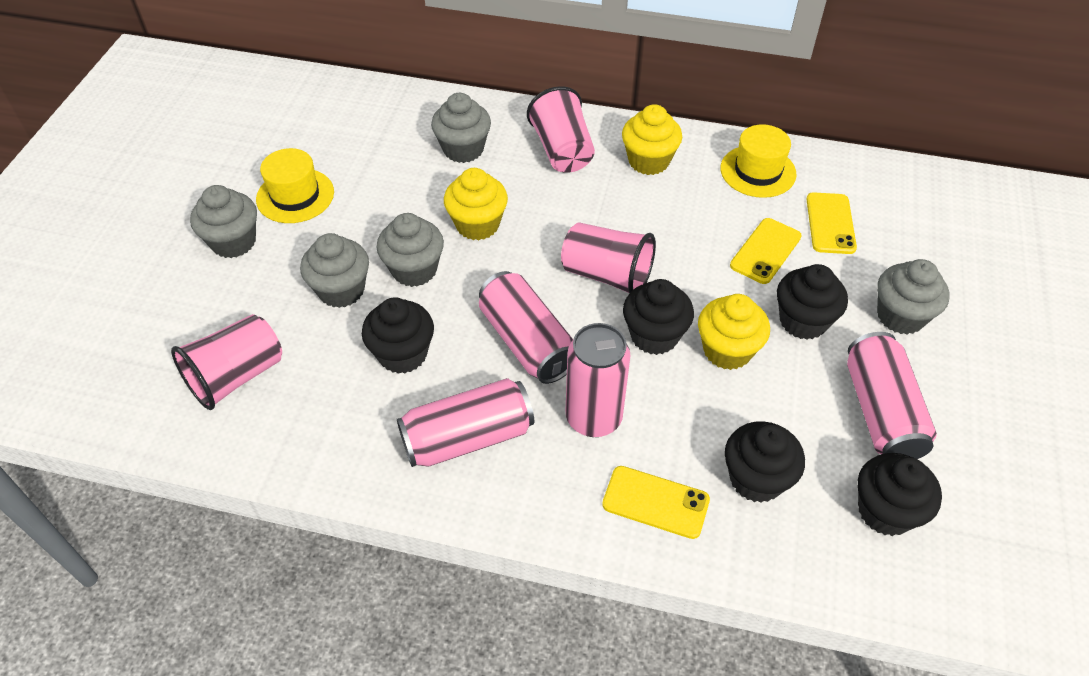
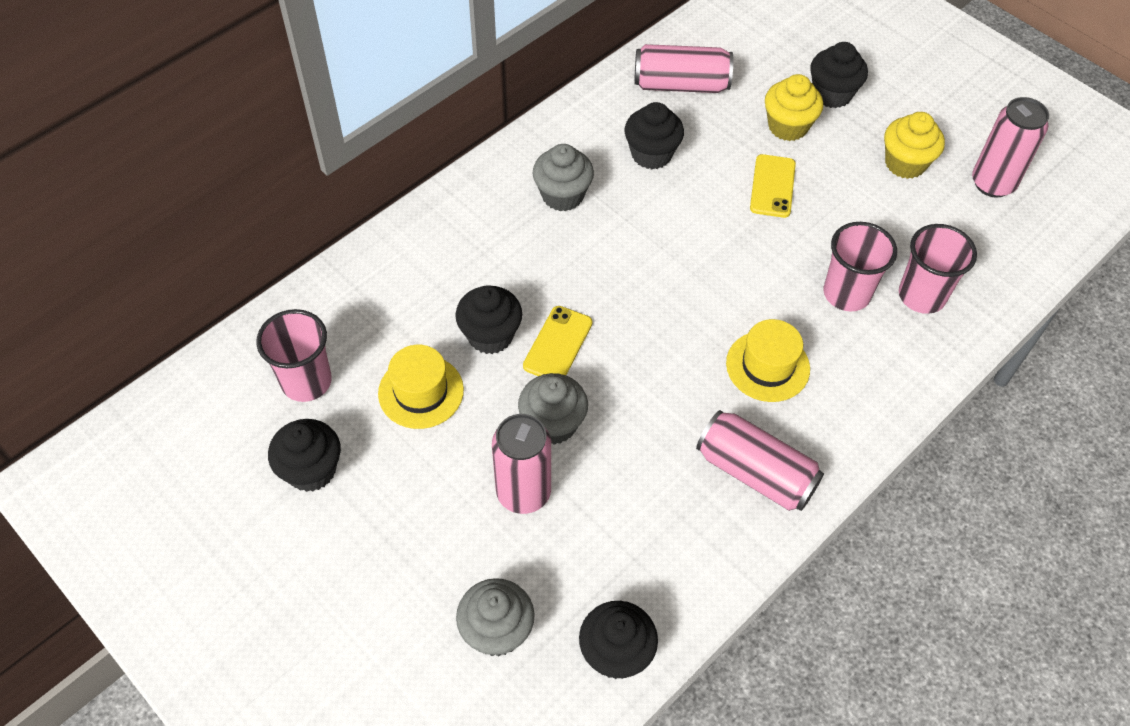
grey cupcake: [190,185,257,258] [300,233,369,308] [377,213,444,287] [431,93,491,163] [877,259,949,334] = 5 -> [456,578,535,656] [518,373,588,445] [533,144,594,211] = 3
yellow cupcake: [444,168,508,240] [622,104,682,175] [698,294,770,370] = 3 -> [765,74,823,141] [884,112,945,179] = 2
yellow phone: [602,466,710,539] [730,218,802,284] [806,192,857,254] = 3 -> [523,306,593,376] [750,154,796,218] = 2

